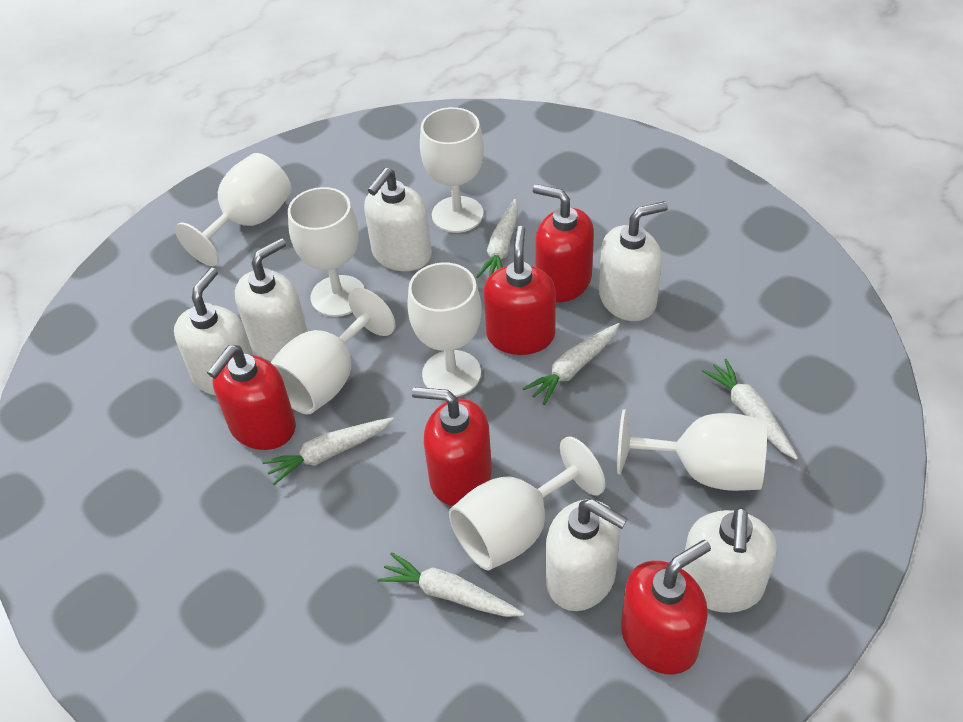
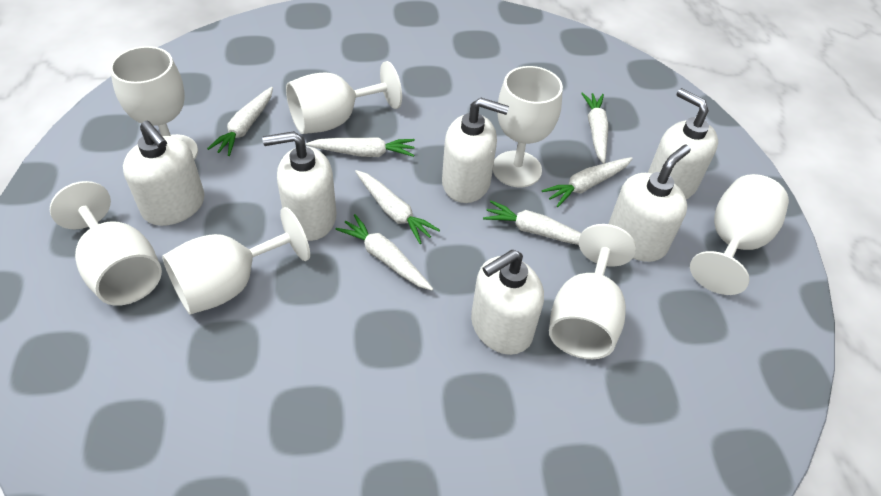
red soap dispenser: [207,345,296,450] [412,387,492,506] [484,226,556,355] [533,184,594,302] [621,540,711,674] = 5 -> none = 0
white carrot: [262,417,394,485] [378,552,524,617] [476,199,518,278] [522,323,620,405] [702,359,798,460] = 5 -> [207,87,273,156] [306,137,415,157] [335,214,433,290] [355,170,440,244] [483,201,581,245] [542,157,633,207] [581,93,608,164] = 7

